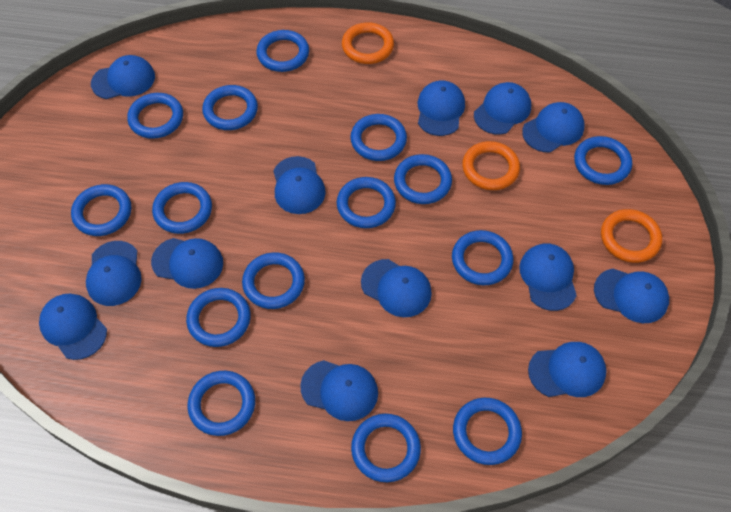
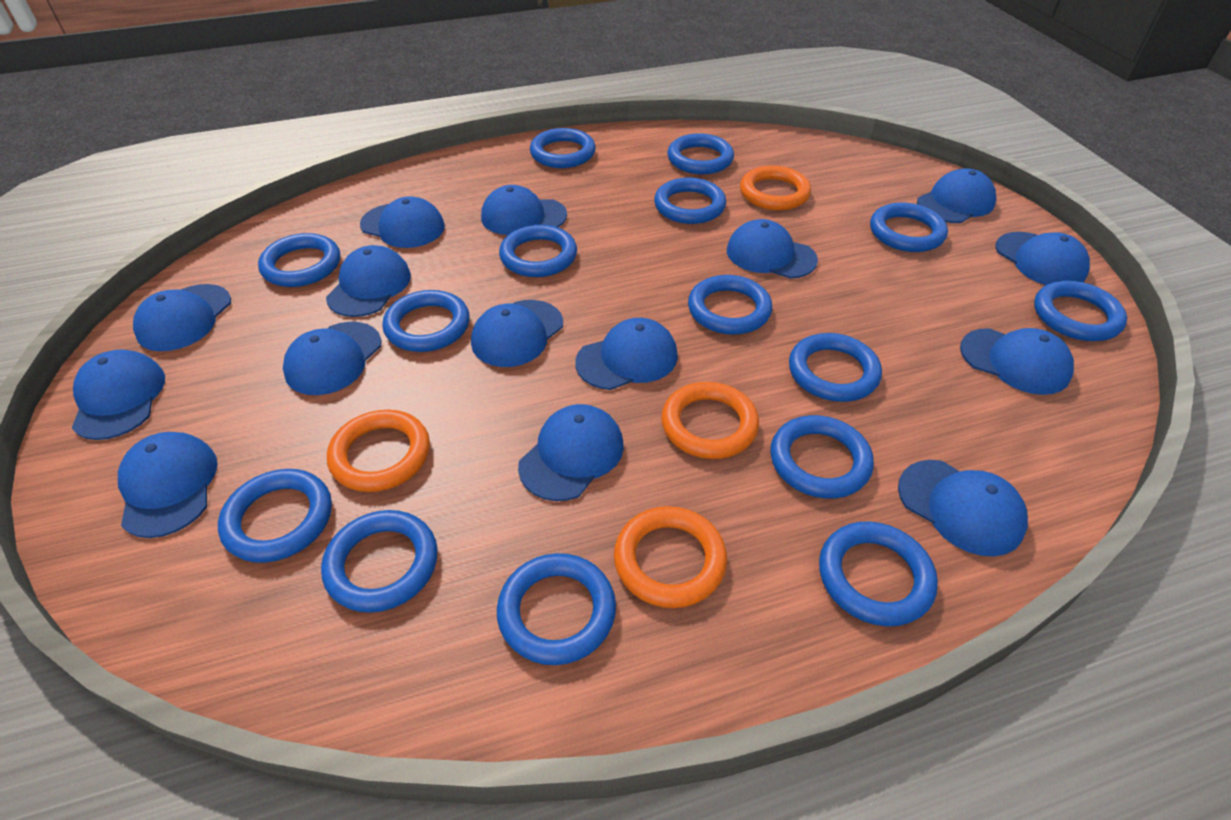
blue cap: [39,294,107,360] [86,241,142,306] [91,55,155,99] [151,238,223,289] [273,156,326,214] [300,360,378,421] [361,259,432,317] [418,80,465,136] [474,82,531,135] [519,243,577,311] [522,102,585,152] [528,342,607,397] [594,269,669,323] = 13 -> [72,349,165,440] [118,432,218,538] [133,284,231,351] [283,322,382,395] [326,245,411,317] [360,196,445,248] [471,300,563,367] [481,185,567,235] [518,404,624,501] [575,318,678,390] [727,219,818,279] [898,460,1028,557] [917,168,996,223] [960,328,1074,395] [996,232,1090,285] = 15
orange ring: [342,22,394,64] [462,141,520,190] [601,209,662,263] = 3 -> [327,410,430,492] [614,506,727,608] [661,382,759,459] [740,166,811,210] = 4

